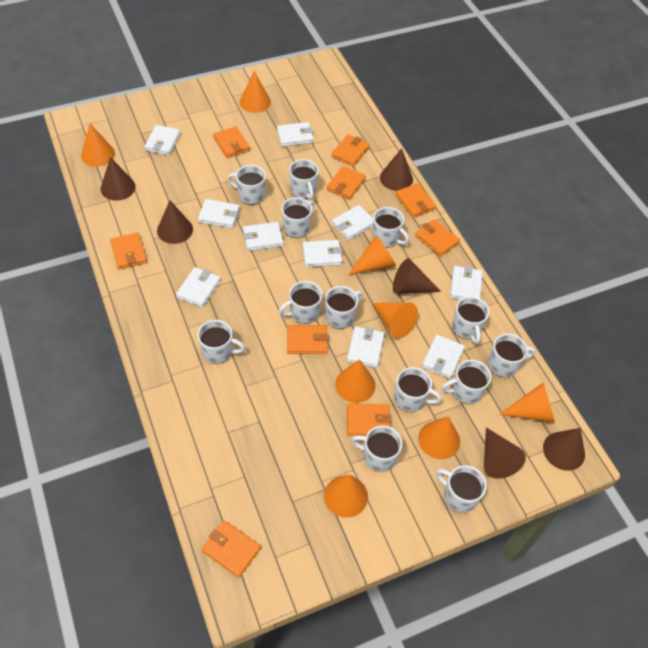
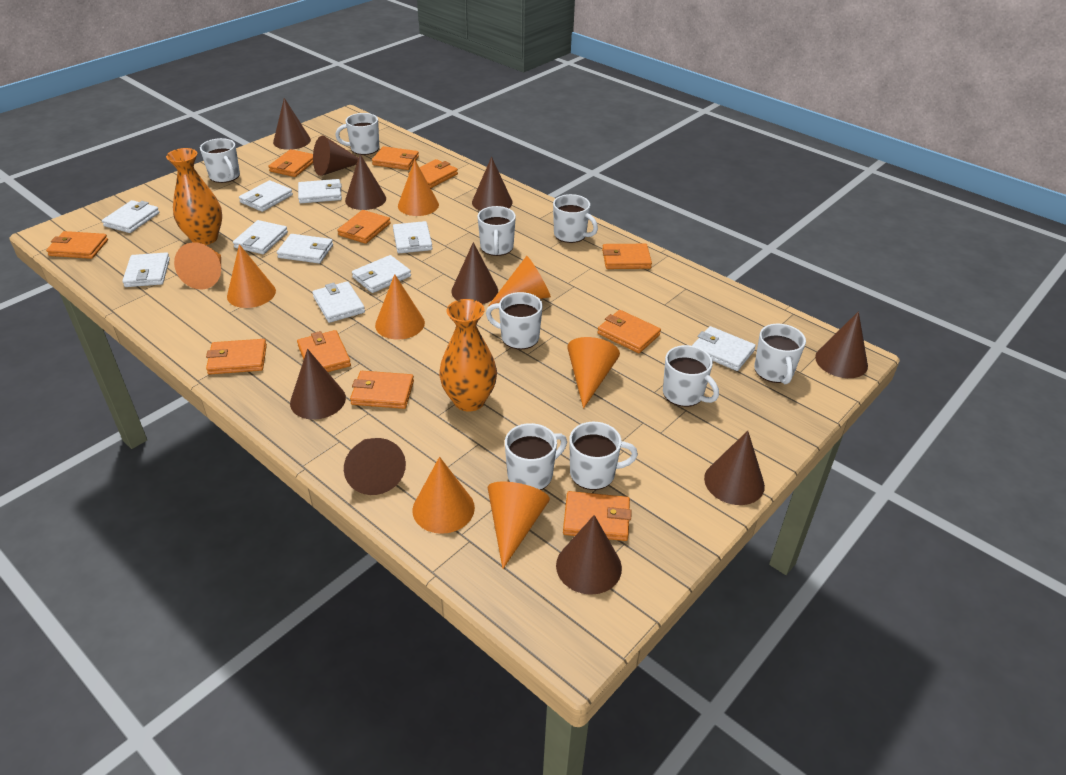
brown cone: [101,157,136,201] [157,201,193,244] [380,148,413,191] [393,258,441,294] [484,428,526,479] [543,428,585,471] = 6 -> [273,98,311,150] [290,349,346,420] [313,136,358,176] [344,438,406,495] [345,154,386,210] [451,242,498,304] [472,157,513,211] [556,515,622,595] [704,431,765,505] [815,311,868,378] = 10
orange vase: none = 0 -> [166,148,222,245] [439,299,497,412] = 2
orange wallet: [110,232,147,270] [202,520,261,578] [213,126,250,158] [287,325,329,354] [327,166,366,200] [331,134,370,167] [347,403,392,436] [395,183,436,218] [415,219,460,257] = 9 -> [46,231,108,259] [206,339,267,375] [269,149,313,177] [297,330,351,372] [338,210,391,244] [350,371,414,409] [372,146,419,170] [408,159,458,188] [563,491,632,541] [598,310,661,353] [602,244,652,269] = 11
white mug: [197,320,245,364] [228,165,266,205] [279,281,323,324] [281,197,314,238] [289,159,319,200] [325,286,363,329] [352,426,402,472] [372,207,409,248] [394,367,442,412] [436,465,487,513] [442,360,491,404] [452,296,489,344] [488,334,535,377] = 13 -> [200,138,240,183] [335,113,379,155] [477,206,516,256] [486,292,543,349] [505,423,567,490] [553,194,598,243] [569,422,638,490] [663,345,719,407] [754,324,806,384] = 9

